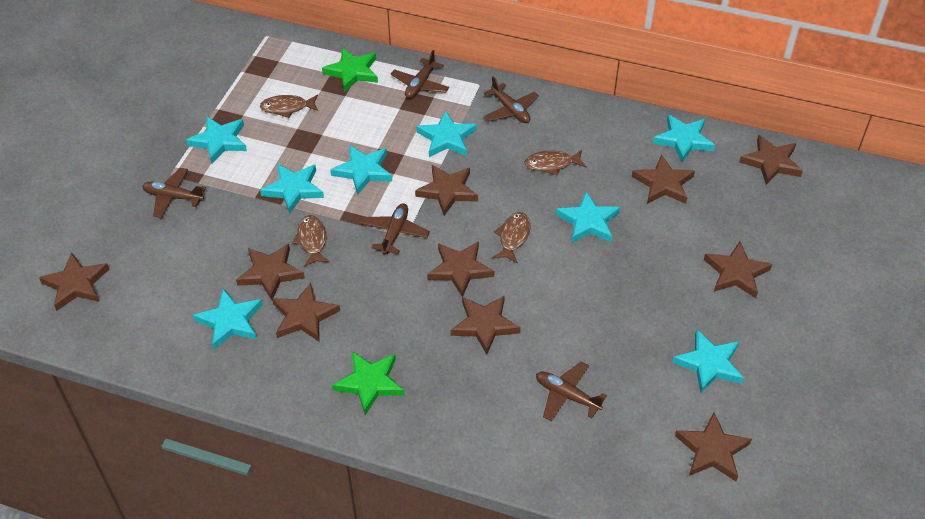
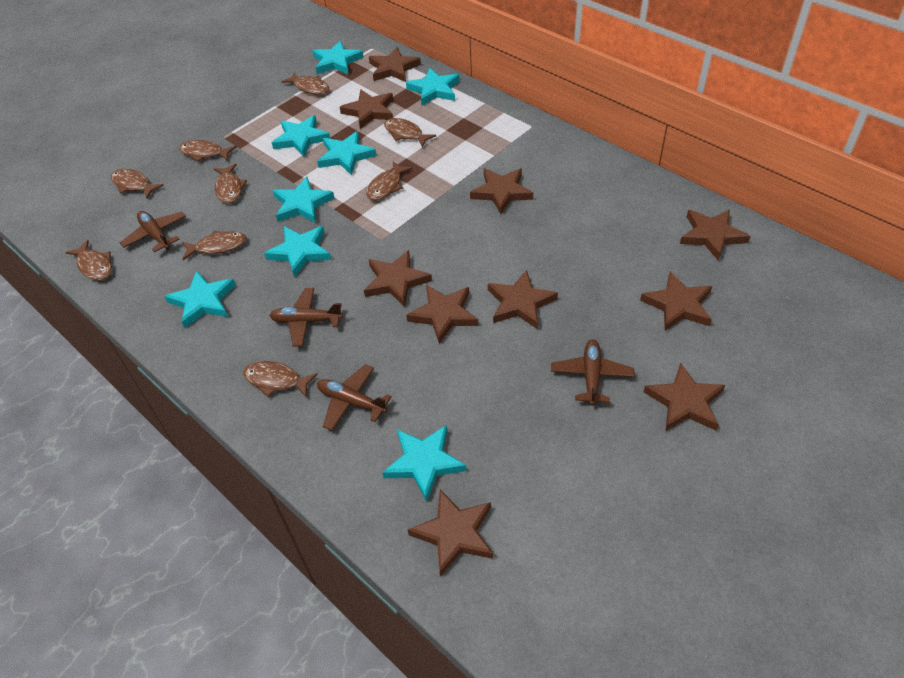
brown fish: [260,95,318,118] [292,215,330,267] [493,212,530,264] [525,150,586,176] = 4 -> [65,240,112,280] [111,169,164,198] [179,140,236,162] [182,230,247,260] [213,164,247,203] [243,361,318,397] [281,72,329,94] [366,161,413,200] [384,118,436,147] = 9
brown plane: [142,168,206,218] [361,203,430,255] [391,50,449,99] [484,77,539,123] [536,362,607,421] = 5 -> [120,211,186,252] [269,288,343,347] [317,364,392,431] [551,339,634,406] = 4
green star: [322,48,378,92] [332,351,405,415] = 2 -> none = 0

